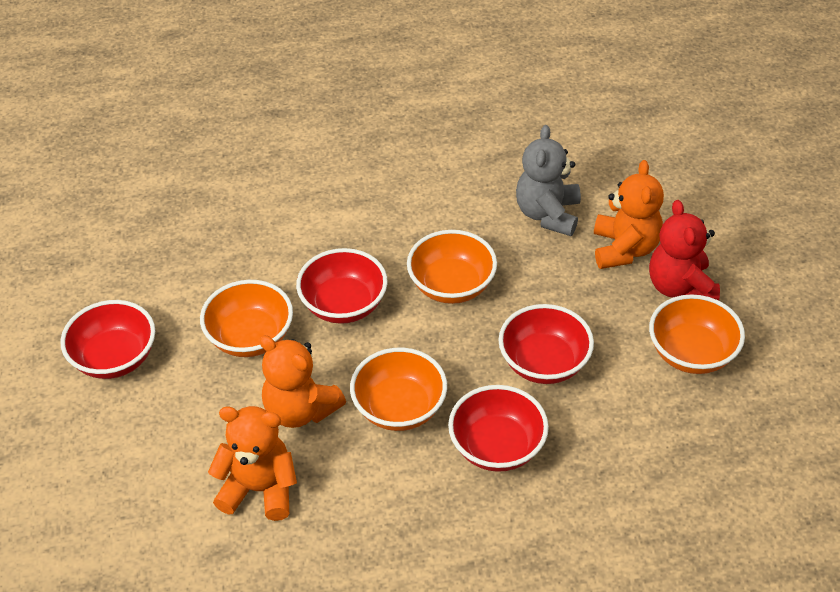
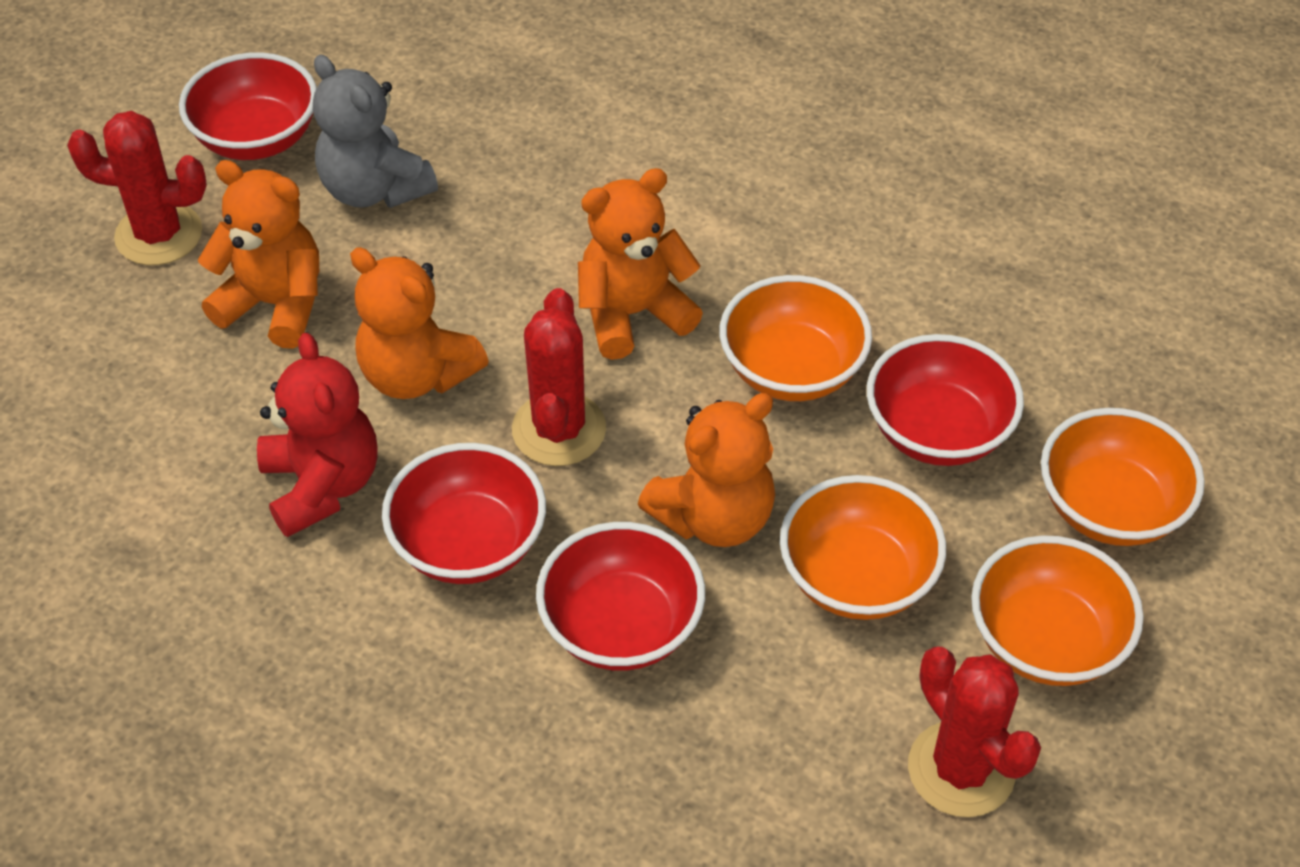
orange teddy bear: [208,406,297,521] [259,335,346,428] [594,160,664,269] = 3 -> [198,160,319,349] [350,247,489,399] [578,168,703,360] [638,393,775,547] = 4
red cactus: none = 0 -> [67,111,207,265] [512,288,606,466] [908,647,1041,817] = 3

